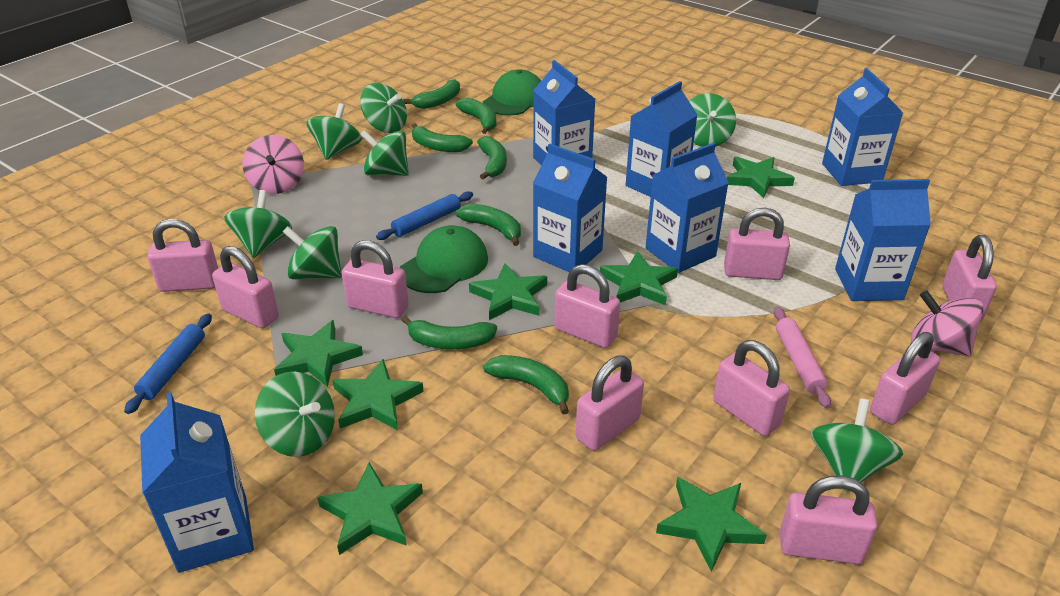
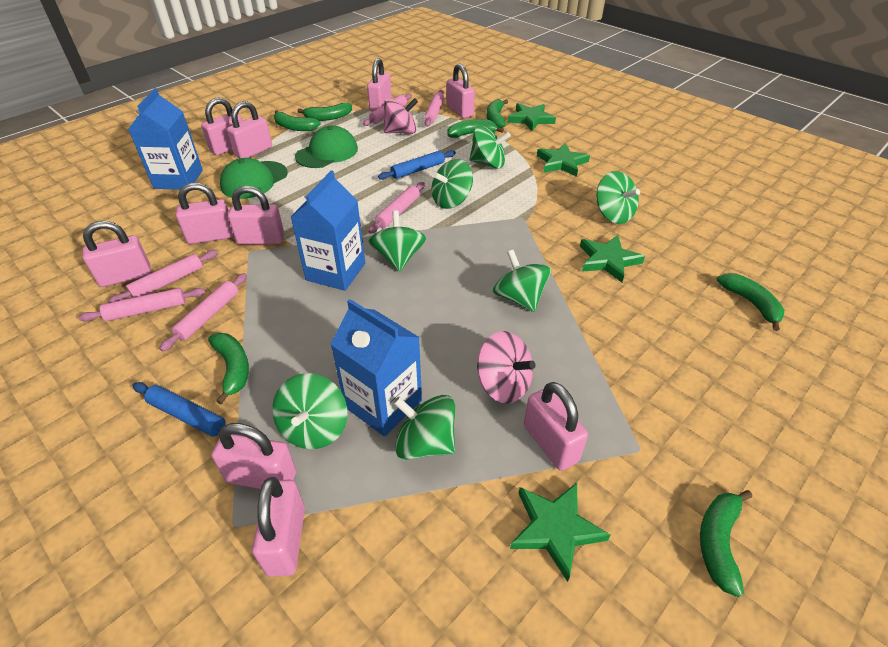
blue carton: [140,392,254,573] [533,60,595,165] [533,143,607,272] [626,81,698,197] [645,143,729,273] [822,68,903,186] [835,179,931,301] = 7 -> [128,88,203,190] [291,170,365,291] [331,299,422,436] = 3
green spinning top: [224,190,292,258] [255,372,335,457] [283,226,342,280] [307,103,362,160] [360,83,407,133] [360,130,409,176] [689,93,736,147] [811,398,903,492] = 8 -> [272,373,348,449] [368,211,426,272] [393,395,455,460] [431,159,473,209] [470,126,510,169] [493,250,551,312] [596,171,640,224] = 7
green star: [274,320,363,387] [317,462,423,555] [333,359,424,430] [469,263,547,320] [600,251,678,306] [656,477,767,572] [727,157,795,198] = 7 -> [508,103,556,131] [510,483,610,582] [537,143,590,177] [580,235,645,283] = 4
pink rolling pin: [774,307,831,408] = 1 -> [78,288,206,322] [108,250,218,303] [159,273,247,351] [363,93,412,126] [368,182,425,234] [424,90,444,127] = 6

